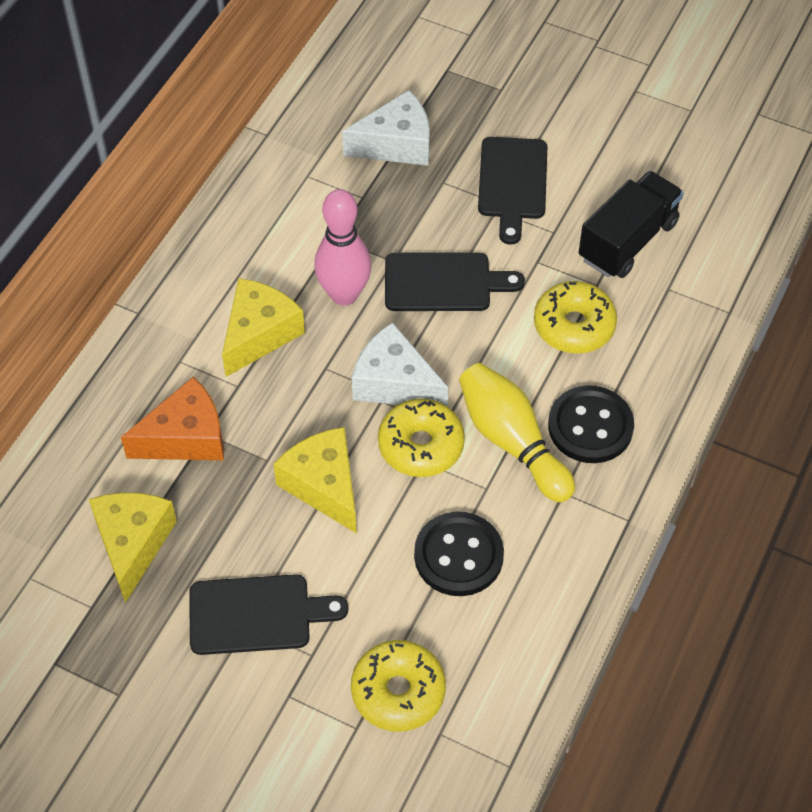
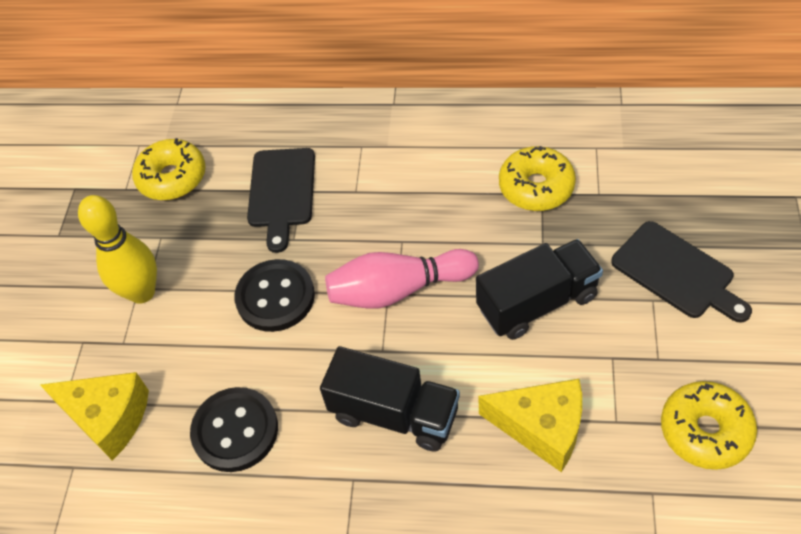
black cutting board: [189,574,348,655] [385,252,525,311] [478,137,547,245] = 3 -> [247,148,315,253] [611,221,752,323] = 2
black truck: [579,171,684,278] = 1 -> [320,346,460,452] [476,239,603,340] = 2
orange cheese: [121,377,224,460] = 1 -> none = 0
white cheese: [342,90,430,166] [352,322,448,407] = 2 -> none = 0
yellow cheese: [89,492,177,603] [222,278,305,377] [273,427,357,534] = 3 -> [40,372,149,461] [479,379,582,472] = 2

